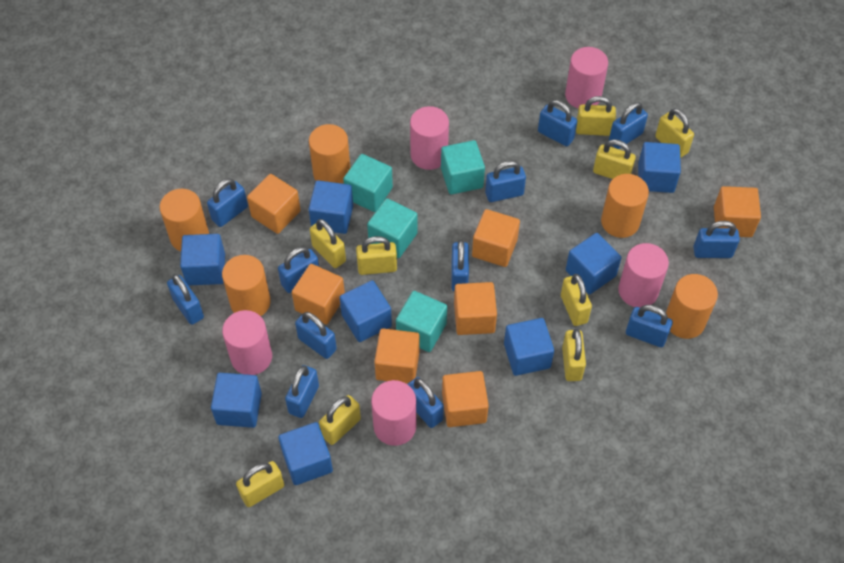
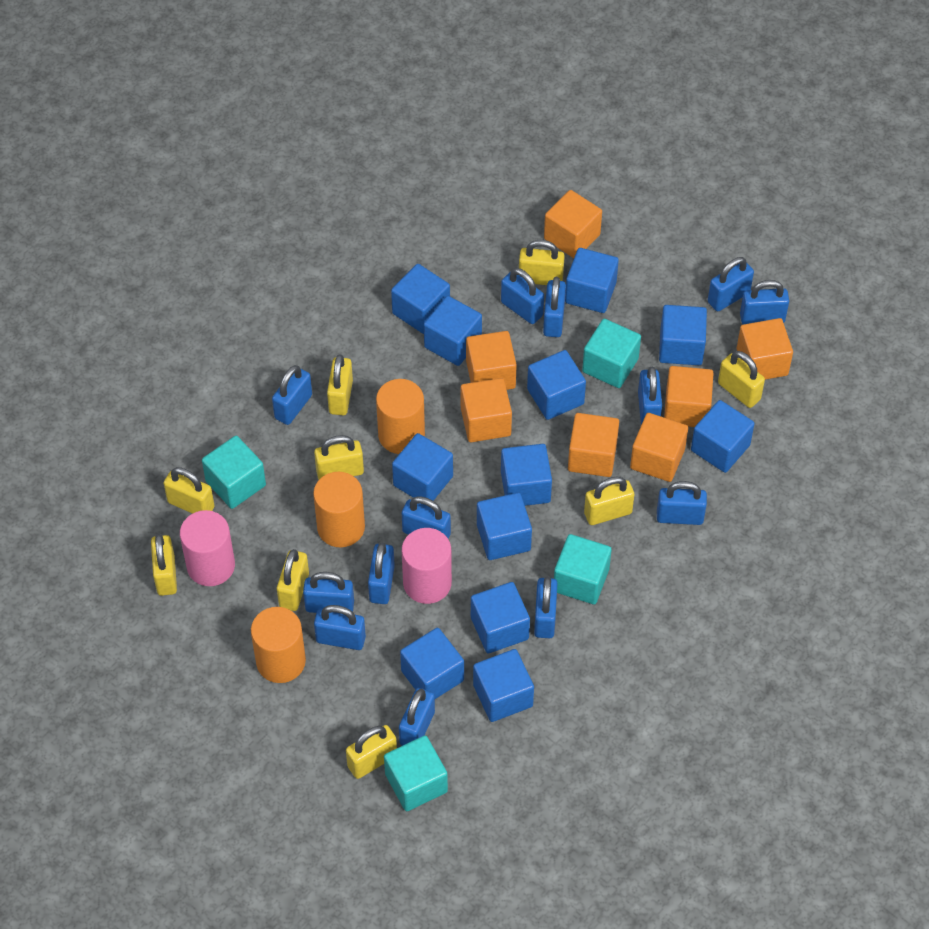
blue cube: [180,234,225,285] [211,373,262,428] [278,422,333,485] [309,180,353,234] [339,280,392,342] [504,318,554,376] [566,233,622,294] [638,142,681,193] = 8 -> [391,264,450,334] [392,433,453,501] [400,628,464,699] [424,296,482,366] [471,582,530,653] [473,649,534,722] [477,492,532,560] [501,444,552,506] [527,350,586,420] [565,248,619,313] [659,305,707,365] [691,400,755,473] = 12
blue padlock: [167,274,204,325] [207,178,248,227] [278,247,319,293] [285,365,319,418] [295,312,337,359] [407,377,444,428] [451,240,469,292] [485,161,526,202] [538,100,577,146] [609,102,648,149] [626,305,673,347] [693,221,740,258] = 12 -> [272,365,312,425] [303,572,354,613] [314,605,366,650] [368,542,395,604] [399,688,435,746] [402,496,451,539] [501,268,544,324] [534,577,558,638] [543,277,566,337] [638,367,662,425] [657,481,707,525] [708,257,754,311] [740,280,789,324] = 13
orange cylinder: [159,189,209,252] [222,255,271,316] [309,124,350,184] [601,174,649,238] [666,274,718,339] = 5 -> [251,607,306,683] [313,472,365,547] [376,379,425,454] = 3
pink cylinder: [222,310,272,375] [371,380,416,446] [410,106,449,170] [565,47,608,109] [618,243,669,308] = 5 -> [180,510,235,586] [402,528,452,604] = 2

